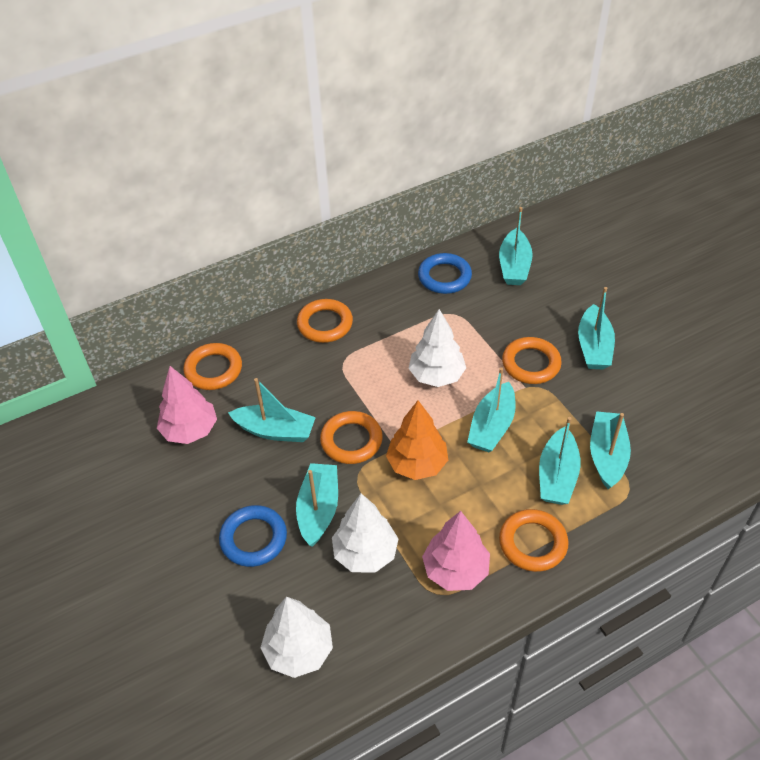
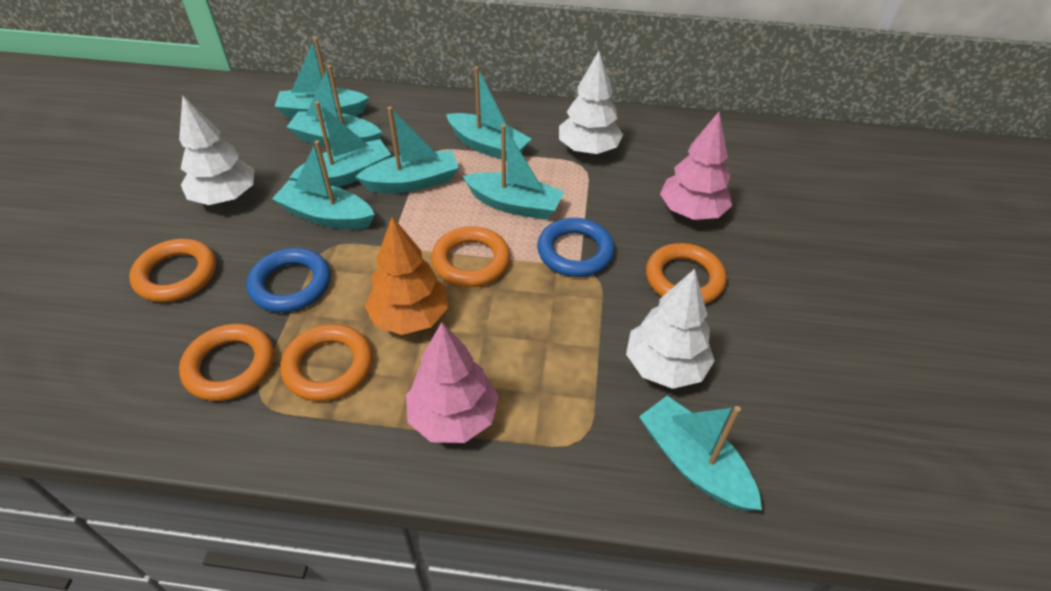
turquoise boat: [228,378,316,442] [296,463,338,547] [467,367,516,452] [499,207,533,285] [539,417,581,505] [578,287,615,369] [590,411,631,489] = 7 -> [272,140,375,229] [275,37,369,119] [287,65,382,148] [289,101,391,187] [355,107,459,193] [446,66,531,161] [463,124,564,220] [639,396,762,511] = 8

